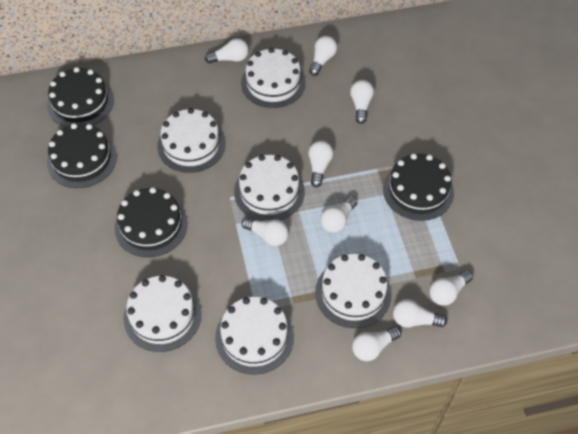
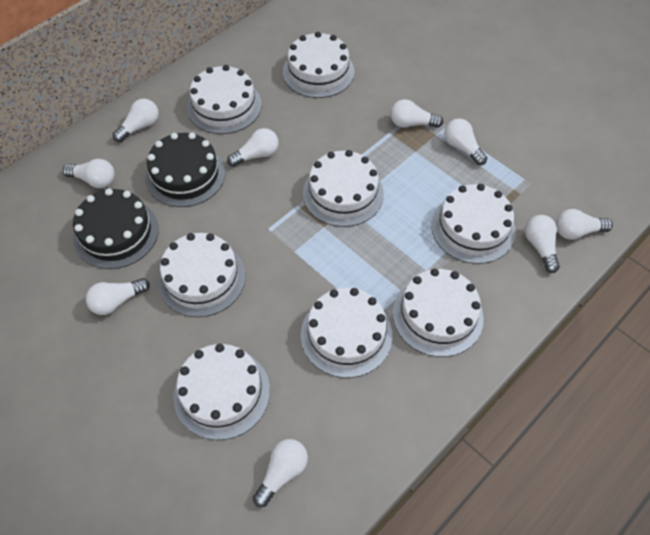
black cake: [47,67,114,127] [47,123,117,188] [115,187,188,257] [383,153,454,221] = 4 -> [73,188,159,269] [145,132,225,207] = 2
white cake: [124,275,202,352] [157,108,226,173] [215,297,294,375] [234,155,305,221] [241,48,306,108] [315,254,392,328] = 6 -> [158,233,246,317] [173,344,270,440] [187,65,262,134] [283,32,354,98] [301,288,392,378] [303,150,384,227] [393,268,484,357] [431,184,516,264] = 8

